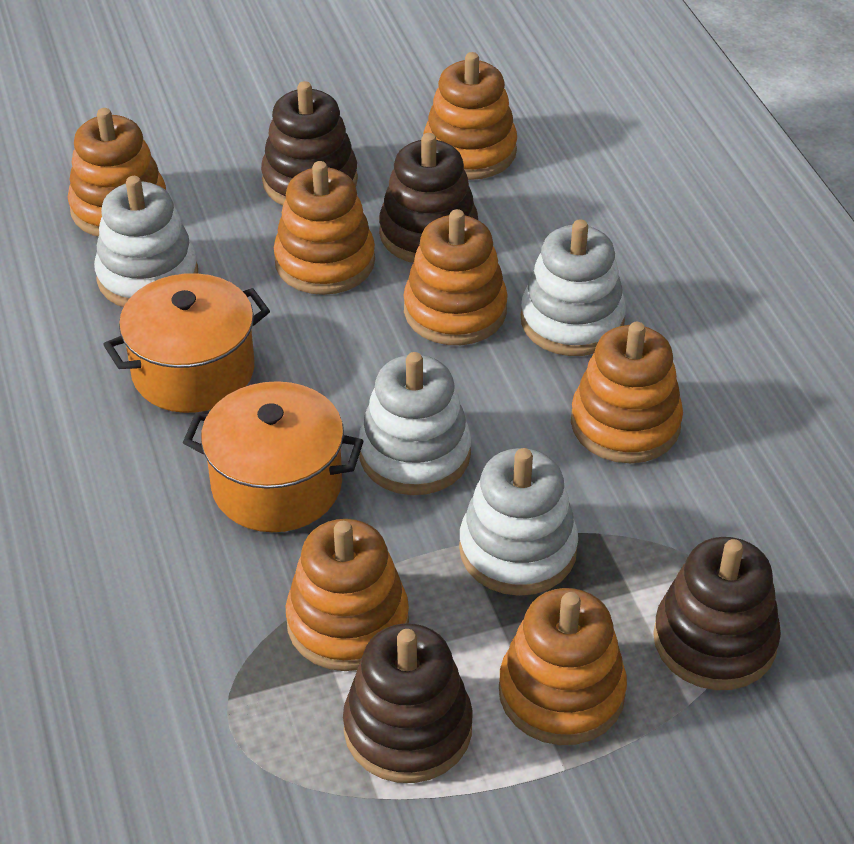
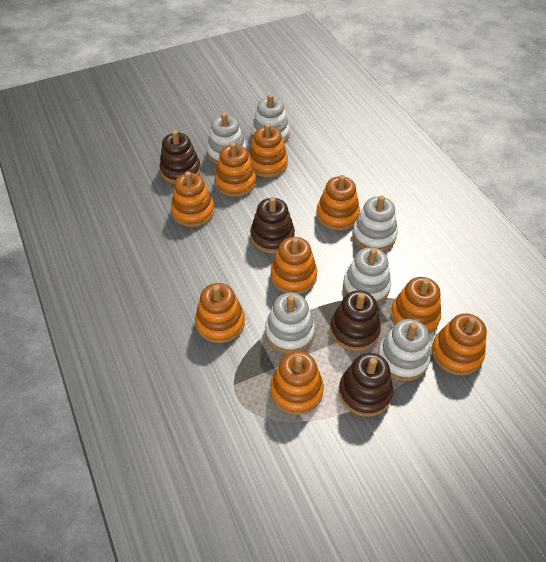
orange pot: [103,273,270,413] [183,381,363,532] = 2 -> none = 0
orange stacking toy: [68,108,166,237] [274,161,375,295] [286,519,409,671] [404,209,508,345] [423,52,517,180] [499,588,627,745] [571,322,683,463] = 7 -> [171,171,214,227] [195,283,245,343] [215,142,256,197] [249,124,288,178] [270,351,324,415] [271,237,317,294] [316,175,360,231] [390,277,441,334] [431,313,487,375] = 9
white stacking toy: [94,176,198,307] [359,352,471,495] [459,448,578,596] [521,219,626,356] = 4 -> [207,113,246,165] [251,94,290,143] [265,293,315,353] [343,247,391,304] [352,196,398,251] [378,319,431,381] = 6

